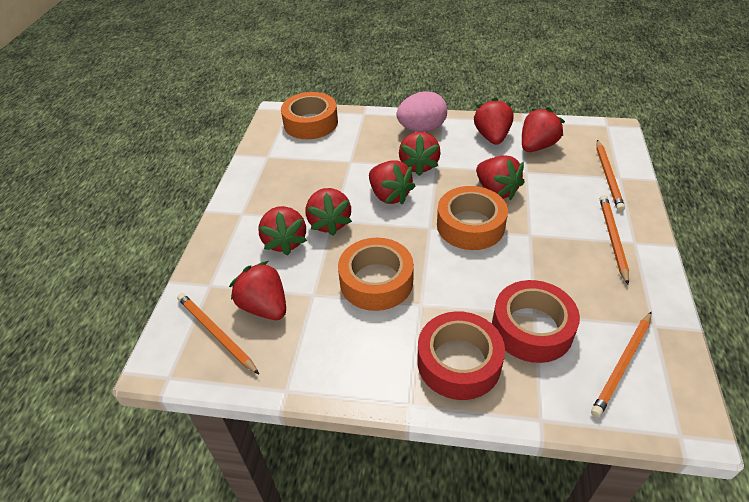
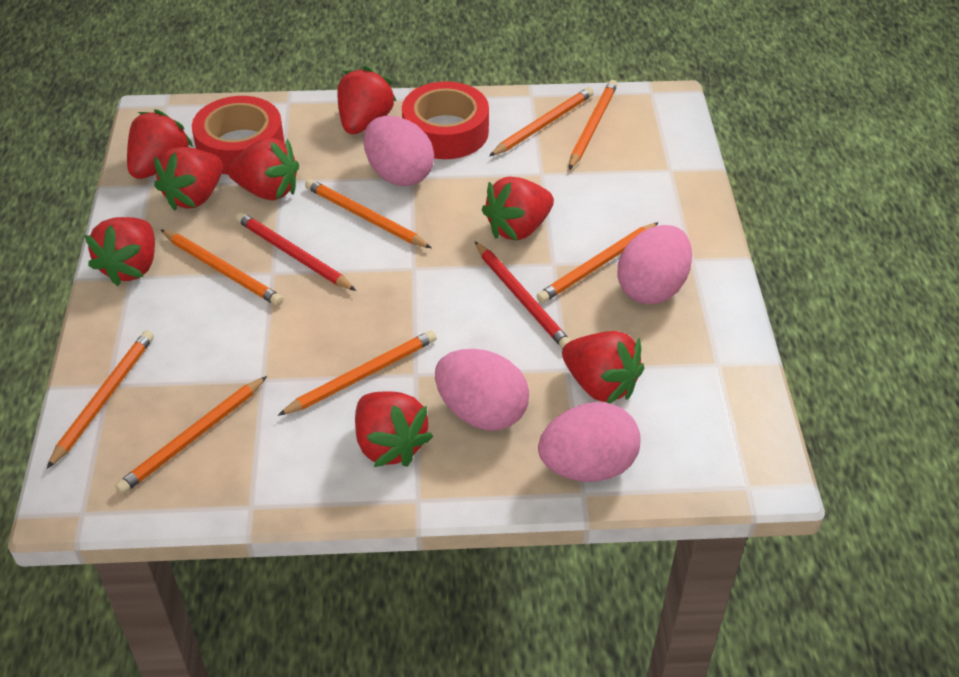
orange pencil: [177,293,259,374] [591,312,652,418] [596,140,625,211] [600,195,629,285] = 4 -> [47,330,154,469] [115,376,267,494] [161,230,283,306] [278,330,437,416] [305,179,432,248] [489,87,594,156] [536,222,659,303] [569,80,618,170] = 8
orange tape: [281,92,338,139] [338,238,414,311] [437,186,508,250] = 3 -> none = 0
pink egg: [396,91,447,132] = 1 -> [364,116,434,186] [435,349,529,431] [538,402,641,482] [617,225,692,304] = 4
red pencil: none = 0 -> [236,212,356,291] [475,241,571,349] = 2

